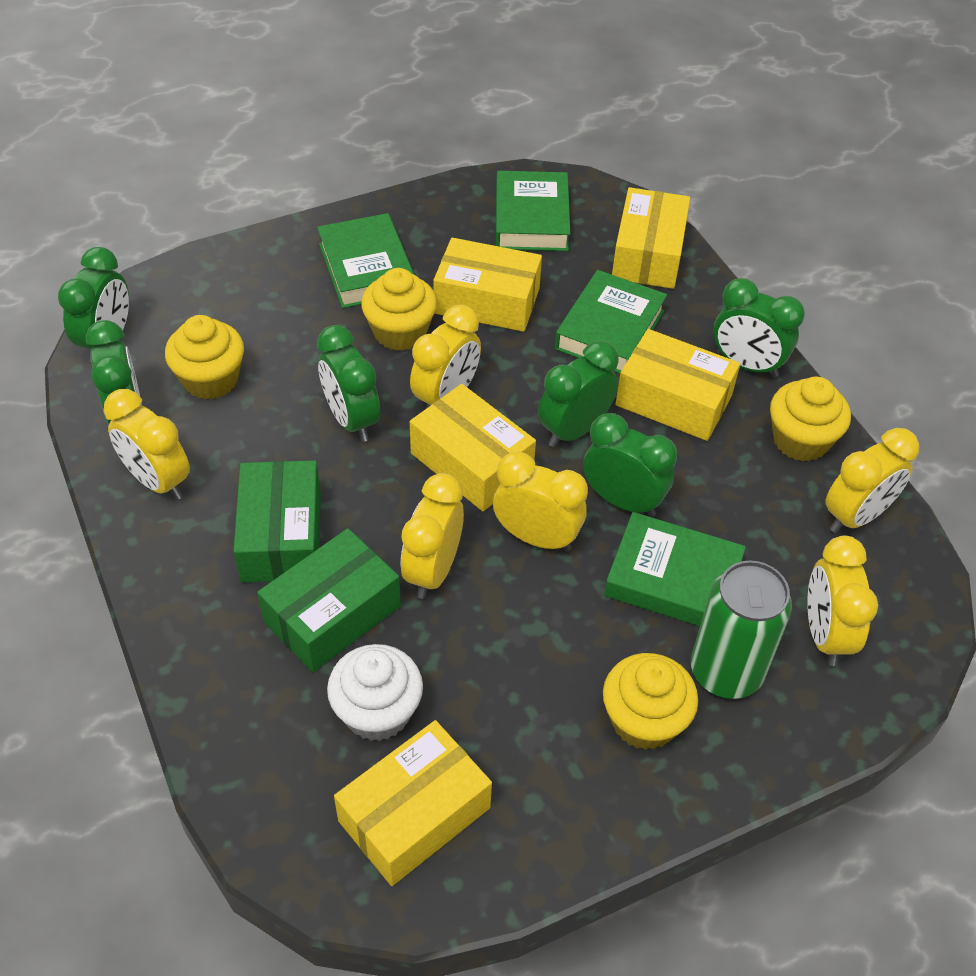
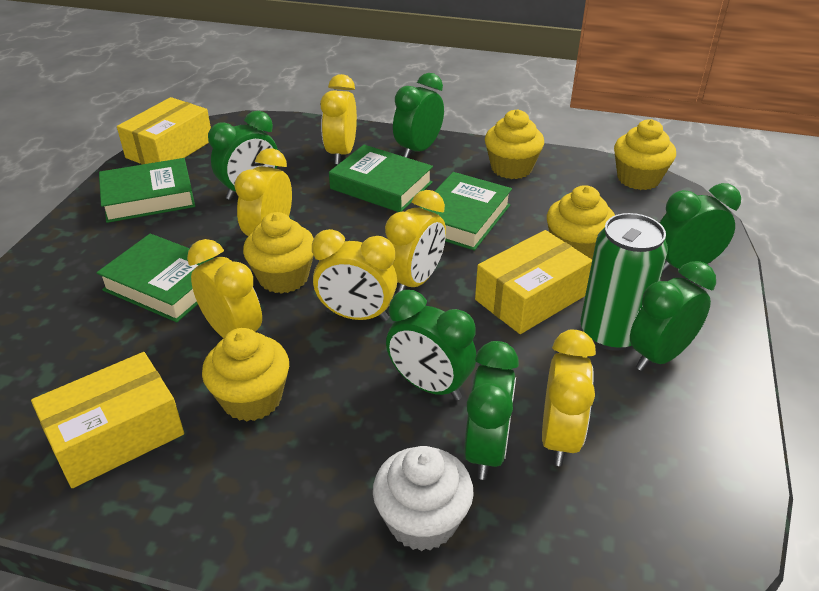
green box: [233,460,321,583] [257,528,401,672] = 2 -> none = 0
yellow box: [334,720,492,886] [410,384,536,511] [433,238,542,332] [612,187,690,289] [615,329,740,441] = 5 -> [31,352,184,488] [117,97,211,165] [475,230,592,334] = 3
yellow cupcake: [165,315,244,400] [361,268,437,351] [603,653,698,750] [770,377,851,461] = 4 -> [202,328,289,421] [243,212,314,294] [485,109,544,179] [547,185,615,259] [614,119,676,190] = 5

